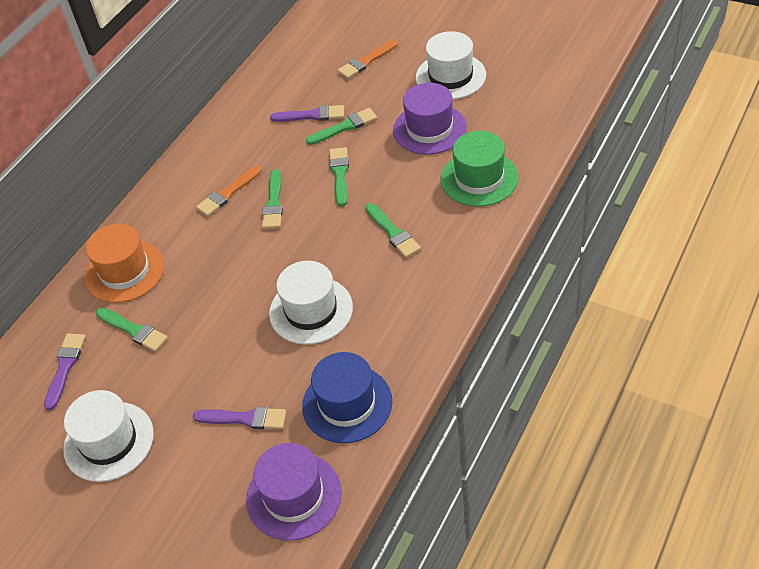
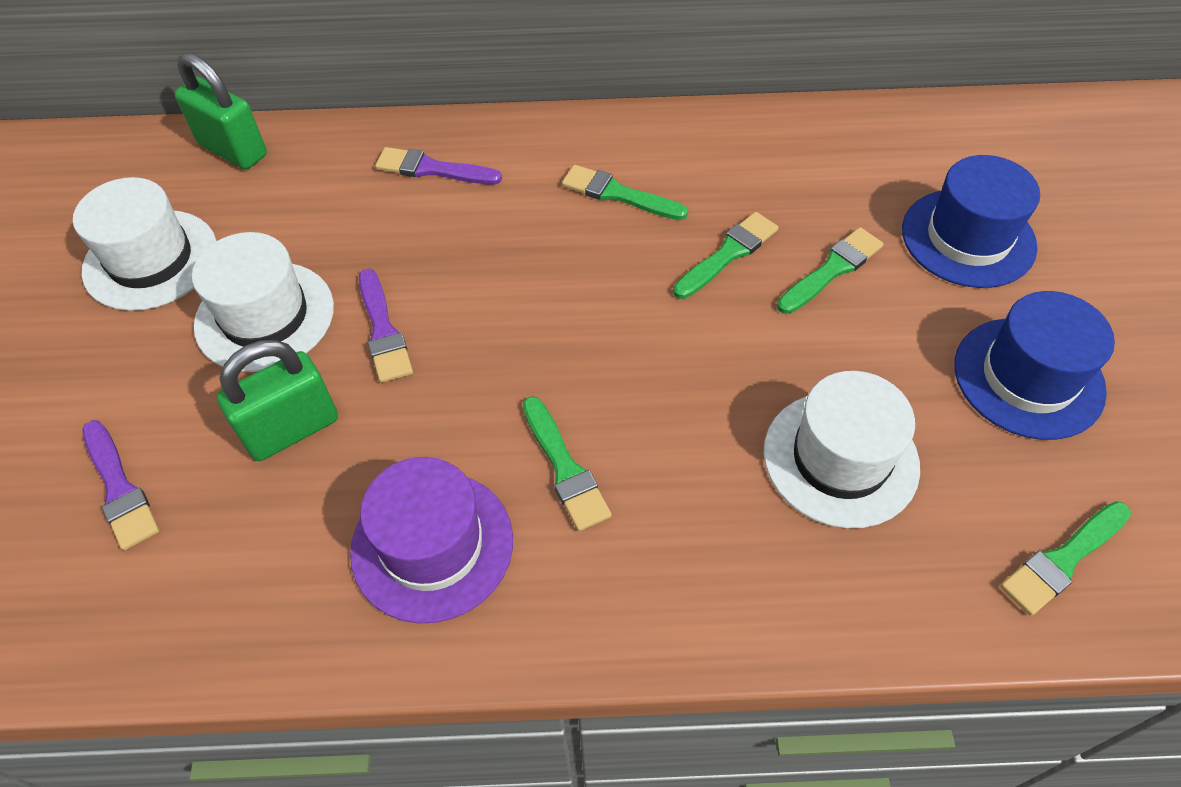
blue hat: [302,352,392,443] = 1 -> [902,155,1040,288] [954,291,1115,440] = 2
green hat: [441,131,518,207] = 1 -> none = 0
green padlock: none = 0 -> [175,52,267,169] [217,340,338,461] = 2
orange brush: [196,166,261,216] [338,40,398,79] = 2 -> none = 0
orange hat: [85,224,164,303] = 1 -> none = 0
purple hat: [246,443,342,541] [393,83,467,155] = 2 -> [350,457,513,623] = 1

